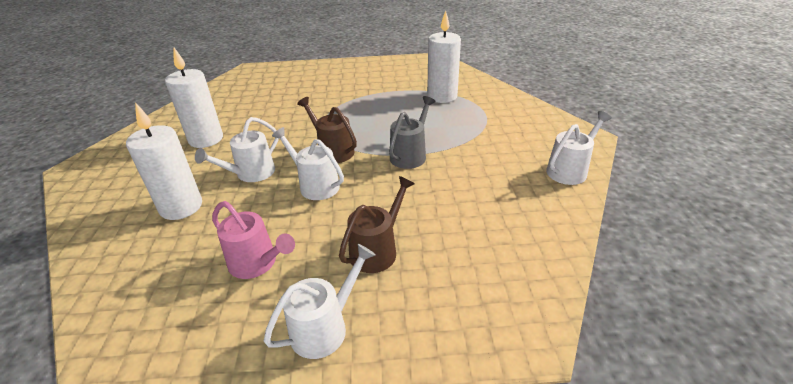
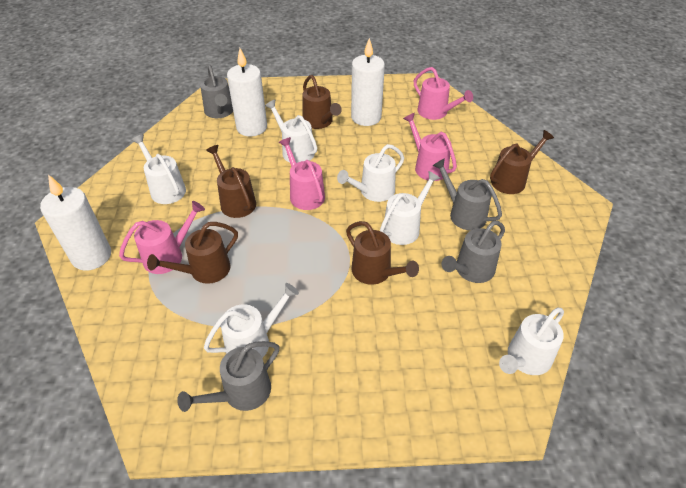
brown watering can: [297,97,357,163] [339,176,415,273] = 2 -> [147,222,238,284] [206,145,256,218] [302,75,342,129] [346,221,419,285] [490,130,554,194] = 5
grey watering can: [389,96,436,169] = 1 -> [177,341,279,412] [200,65,233,118] [433,158,502,230] [442,221,505,283] = 4
pink watering can: [212,201,295,279] = 1 -> [119,201,205,274] [279,137,325,210] [403,113,457,181] [414,67,473,120] = 4
white watering can: [195,117,279,182] [263,244,376,359] [272,127,344,200] [546,111,612,185] = 4 -> [131,134,186,204] [204,283,299,358] [265,100,317,163] [337,144,404,202] [380,171,440,245] [499,308,564,375] = 6

